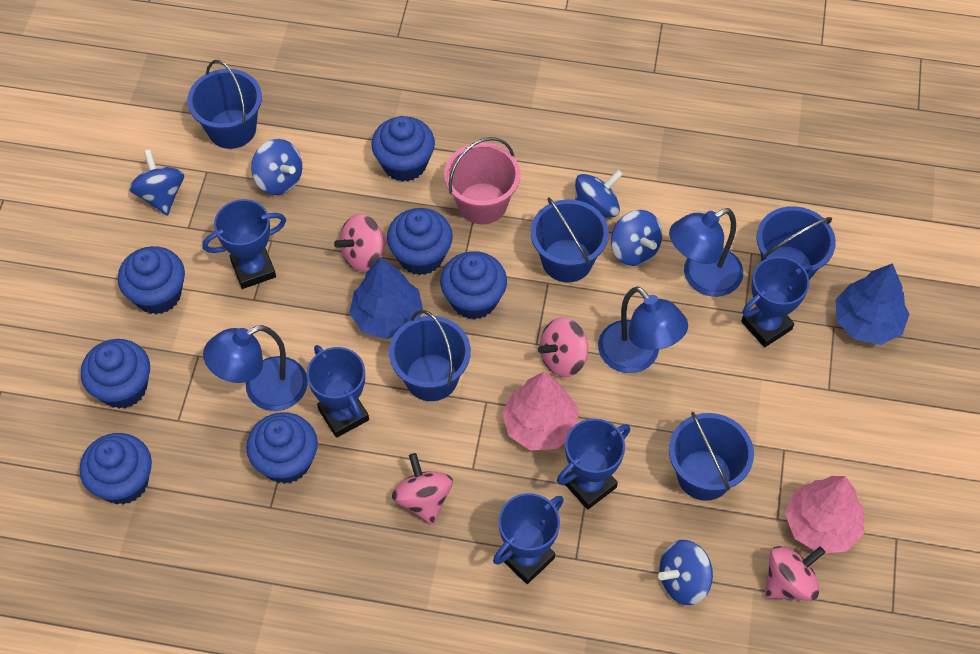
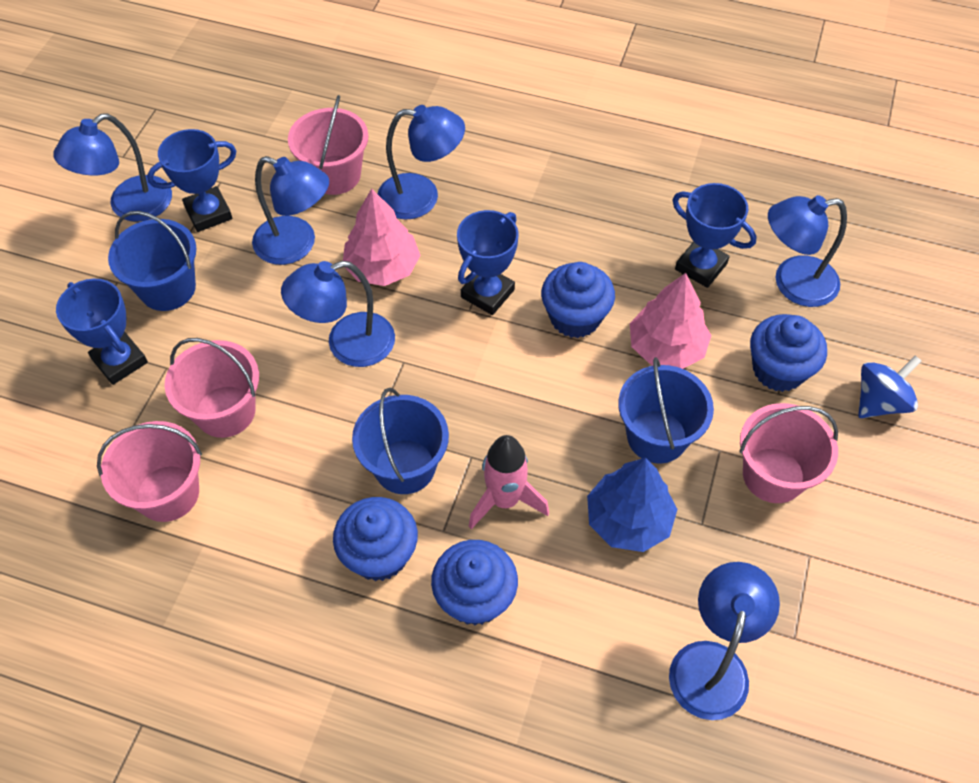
blue bucket: [187,60,262,149] [389,310,471,401] [531,198,609,282] [669,412,754,501] [757,206,836,280] = 5 -> [108,211,197,311] [352,388,449,494] [618,357,714,463] = 3
blue cupcake: [79,433,152,505] [81,339,150,409] [118,246,185,314] [246,412,318,484] [371,116,435,182] [387,208,453,275] [440,251,507,320] = 7 -> [333,497,418,581] [431,540,518,625] [541,262,615,338] [750,314,827,392] = 4
blue lamp: [203,325,308,411] [598,286,688,373] [669,208,743,297] = 3 -> [53,114,172,222] [252,156,329,265] [281,261,395,367] [378,105,465,220] [669,562,780,720] [768,195,847,307] = 6
blue spinning top: [129,149,184,215] [251,139,302,195] [575,170,623,218] [611,210,662,266] [658,540,713,605] = 5 -> [858,355,921,418] = 1
blue tree: [349,258,423,339] [835,263,909,345] = 2 -> [587,458,678,552] = 1
blue trophy: [202,199,286,289] [307,345,369,438] [493,493,564,584] [557,418,630,510] [741,256,813,347] = 5 -> [56,279,148,385] [147,129,236,232] [457,210,519,315] [673,183,757,288] = 4
pink bucket: [444,137,521,225] = 1 -> [97,421,202,522] [164,338,259,438] [288,95,369,195] [739,403,838,503] = 4
pink rocket: none = 0 -> [469,435,549,529] = 1
pink spinning top: [334,214,387,271] [392,453,453,526] [538,317,588,377] [764,546,825,601] = 4 -> none = 0

